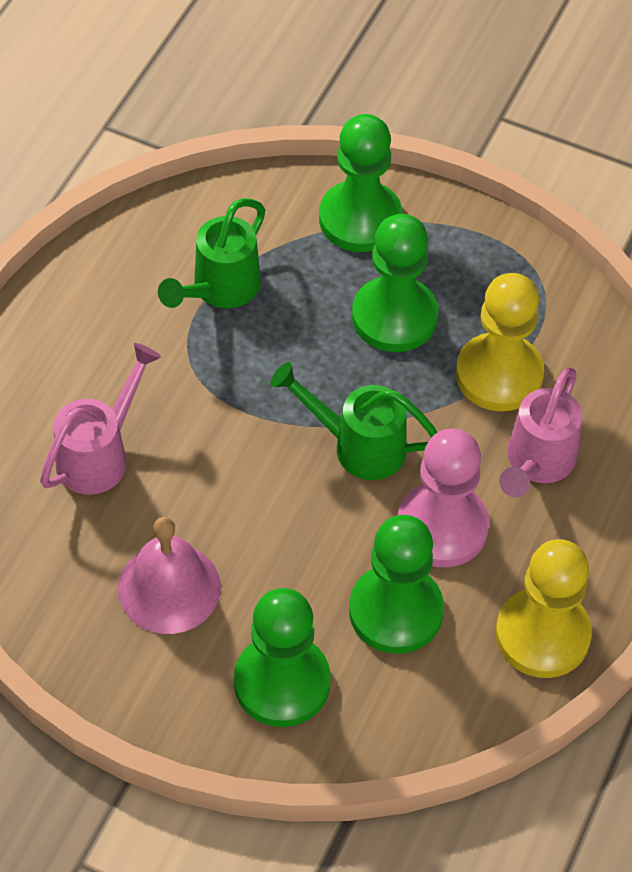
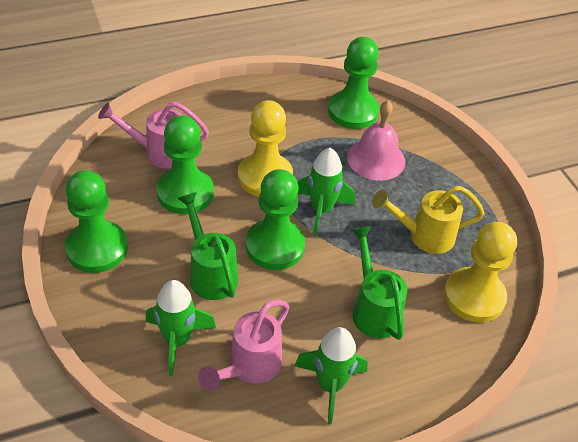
green rocket: none = 0 -> [145,280,216,377] [295,327,368,425] [298,148,355,236] = 3
pink pawn: [397,428,489,567] = 1 -> none = 0
yellow watering can: none = 0 -> [372,186,485,254] = 1

